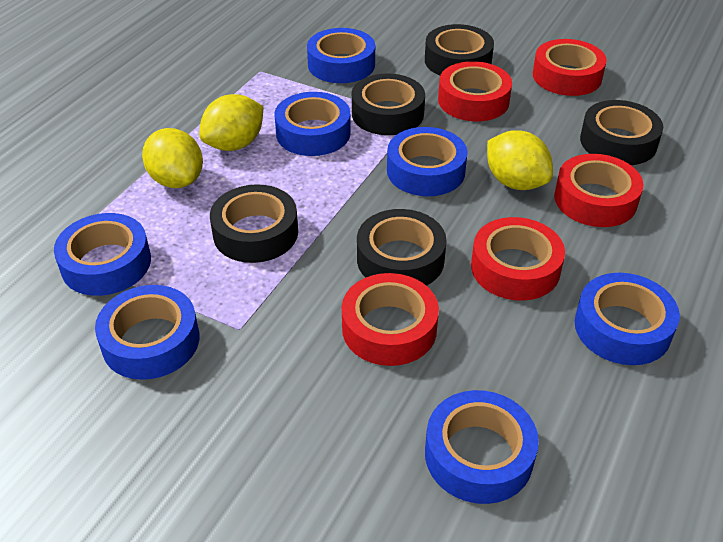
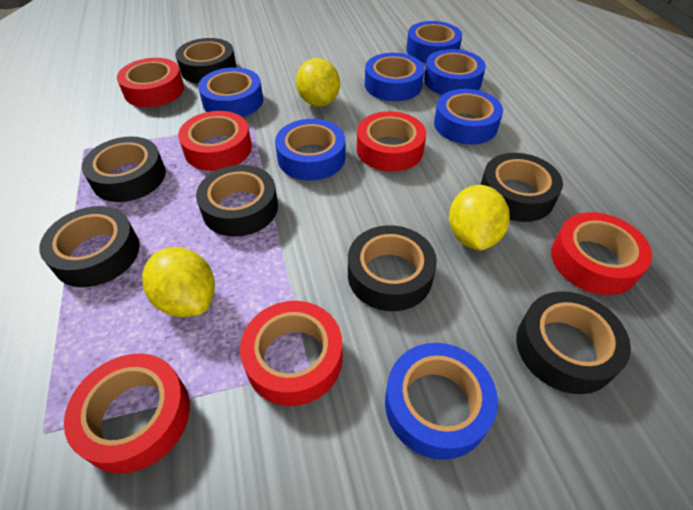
black tape: [210,184,298,263] [352,74,425,135] [357,209,446,286] [425,24,494,75] [580,100,663,165] = 5 -> [39,206,140,287] [82,136,166,202] [175,38,236,84] [196,165,278,237] [348,225,437,311] [480,153,563,222] [516,291,631,394] = 7
red tape: [342,273,439,366] [438,61,512,121] [471,217,565,301] [533,39,607,96] [554,154,644,227] = 5 -> [64,354,190,474] [117,58,184,107] [178,111,252,171] [240,301,343,406] [357,111,426,172] [551,212,652,295] = 6

